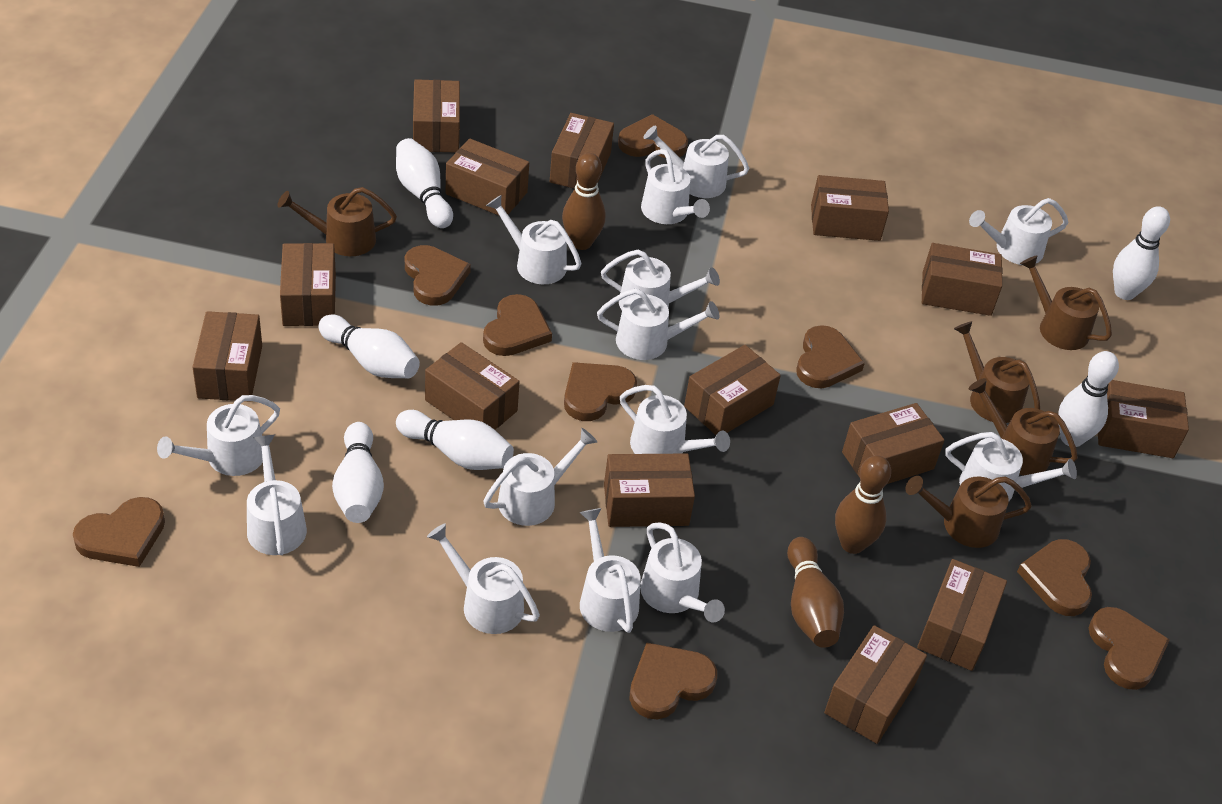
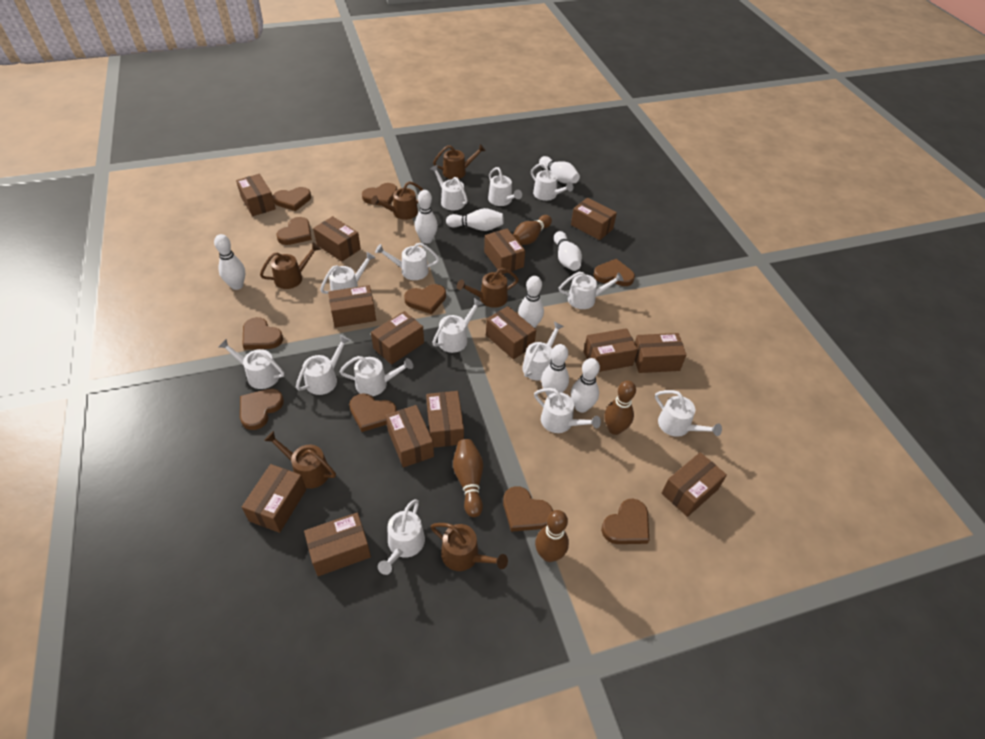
brown bowling pin: [562,153,606,250] [787,537,844,648] [835,455,891,554] = 3 -> [453,439,483,517] [513,215,552,245] [535,510,569,562] [604,381,636,435] = 4
brown heart: [73,497,165,567] [405,245,471,306] [483,294,552,356] [564,362,637,421] [618,114,688,158] [630,643,717,719] [796,325,865,389] [1017,539,1092,616] [1089,607,1170,690] = 9 -> [240,389,284,430] [242,317,283,350] [273,187,311,211] [276,217,312,245] [349,393,397,432] [362,183,398,205] [404,284,446,314] [503,486,553,532] [594,259,635,286] [601,499,649,544] = 10
brown watering can: [277,187,397,256] [905,476,1032,548] [954,321,1040,423] [968,378,1078,476] [1020,255,1112,350] = 5 -> [260,243,321,289] [264,431,336,489] [371,181,423,220] [430,523,508,571] [433,144,486,179] [457,268,519,308] = 6
white bowling pin: [318,314,420,378] [332,422,384,523] [396,138,453,228] [396,410,514,470] [1058,351,1119,447] [1113,206,1170,300] = 6 -> [214,234,245,290] [415,190,438,244] [446,208,504,231] [518,276,544,328] [539,156,580,184] [541,344,569,396] [554,231,582,271] [571,358,600,413] = 8

